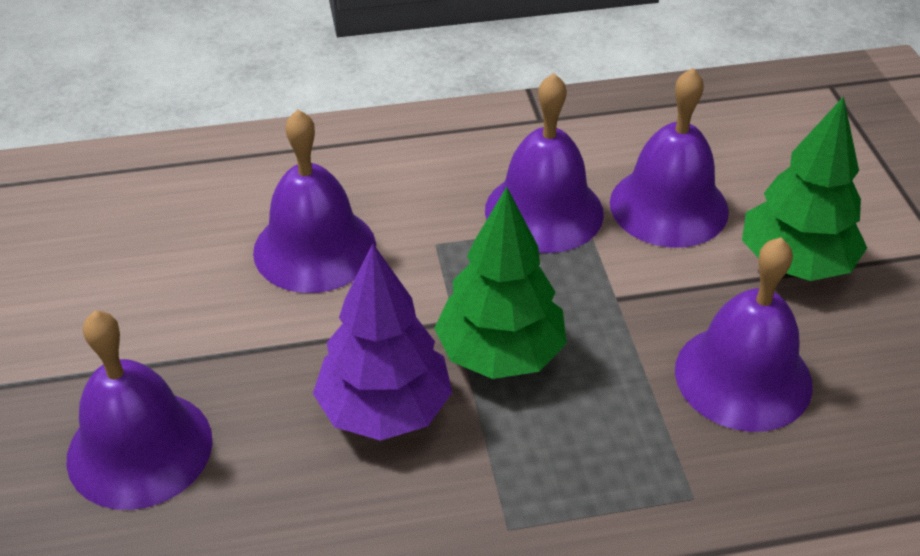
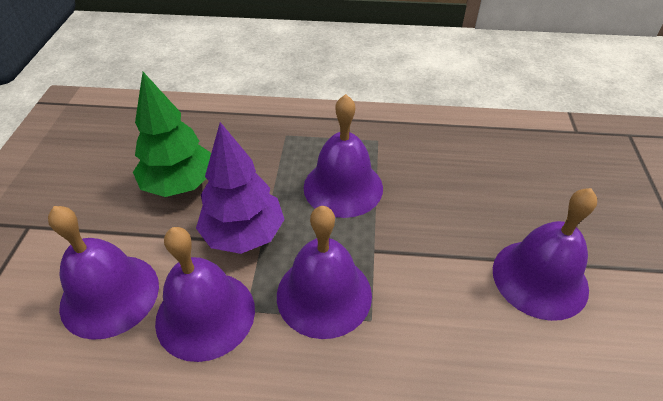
green tree: [434,187,567,379] [742,96,867,281] = 2 -> [133,72,211,197] = 1

